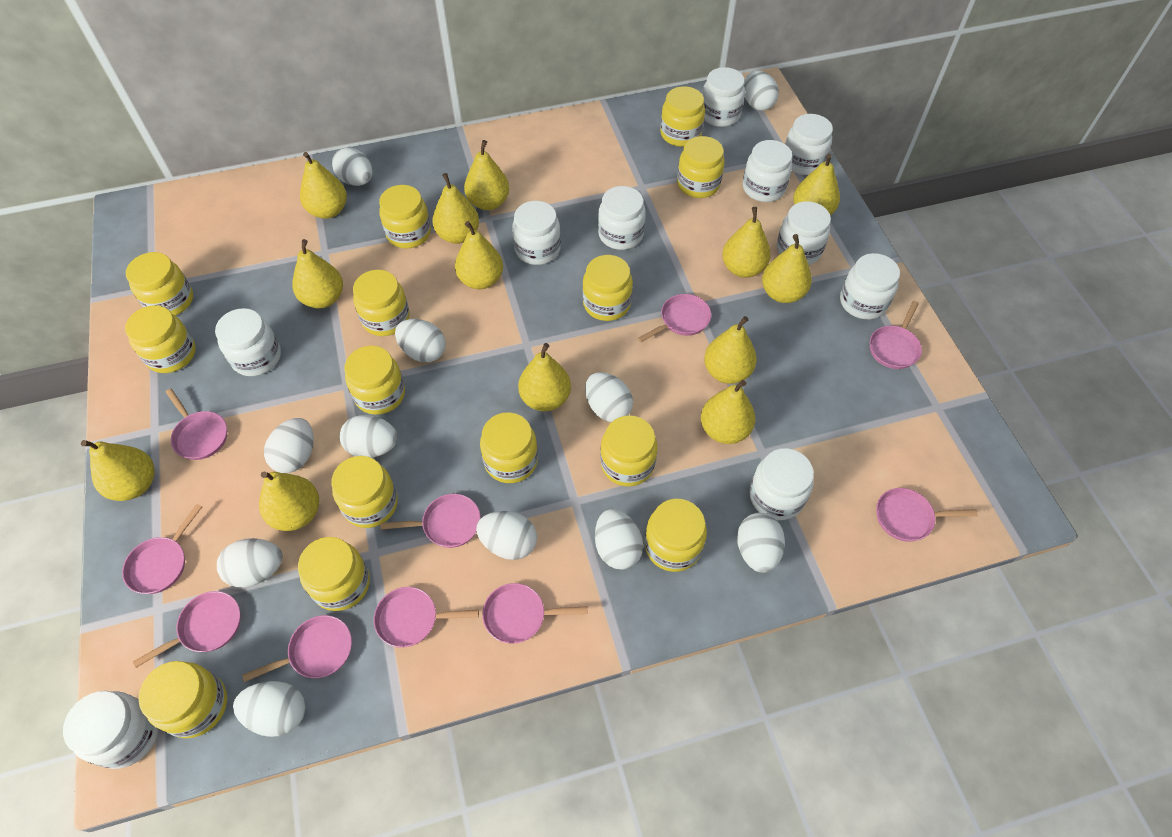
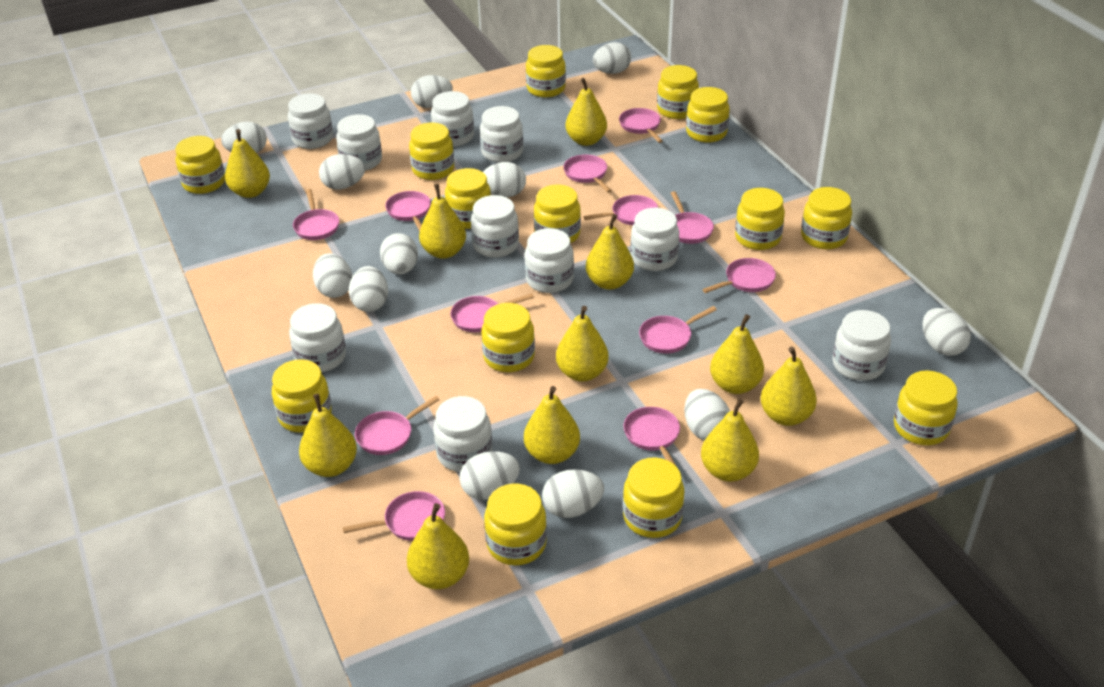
pink pan: [122,504,202,594] [133,591,241,668] [166,389,227,460] [242,615,352,682] [374,587,479,647] [380,494,481,548] [482,583,587,644] [638,294,711,342] [870,301,922,369] [876,488,978,542] = 10 -> [293,189,339,240] [343,491,445,541] [355,396,439,455] [385,191,431,231] [451,293,534,332] [564,155,612,193] [584,195,658,225] [619,108,663,143] [623,407,680,467] [639,306,717,354] [671,191,714,244] [702,258,776,293] = 12
white egg: [217,538,283,587] [233,681,305,737] [264,418,314,473] [332,147,373,186] [340,415,398,458] [395,319,446,362] [476,511,537,560] [585,372,633,422] [595,509,643,570] [737,513,785,573] [744,70,779,111] = 11 -> [221,122,267,153] [313,253,352,298] [319,154,365,190] [349,266,388,312] [380,233,418,274] [411,75,453,108] [460,451,520,500] [483,162,526,197] [542,469,604,518] [593,42,631,74] [684,389,730,441] [922,308,971,356] = 12
yellow pear: [81,440,155,501] [259,471,319,531] [292,239,343,308] [300,152,347,219] [432,173,479,244] [455,221,503,289] [464,140,509,210] [518,343,571,411] [701,380,755,444] [704,316,757,384] [722,207,771,278] [762,234,812,303] [793,154,840,215] = 13 -> [225,129,270,198] [299,394,357,477] [407,503,469,589] [419,184,466,259] [524,386,580,464] [556,306,609,381] [566,77,607,146] [586,214,634,290] [701,399,759,482] [710,314,764,394] [760,347,817,426] = 11

